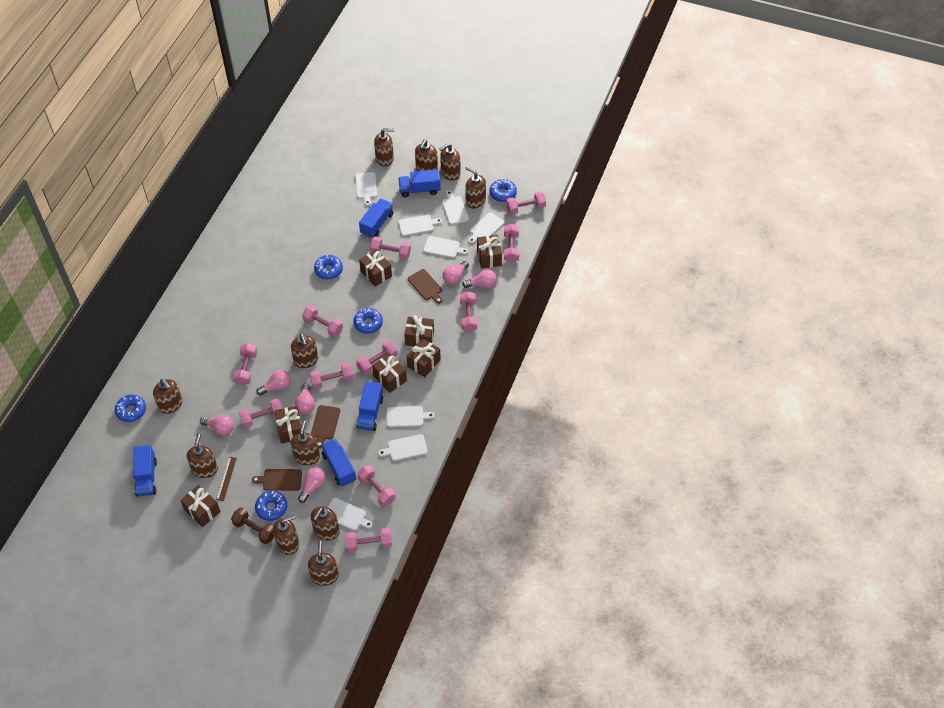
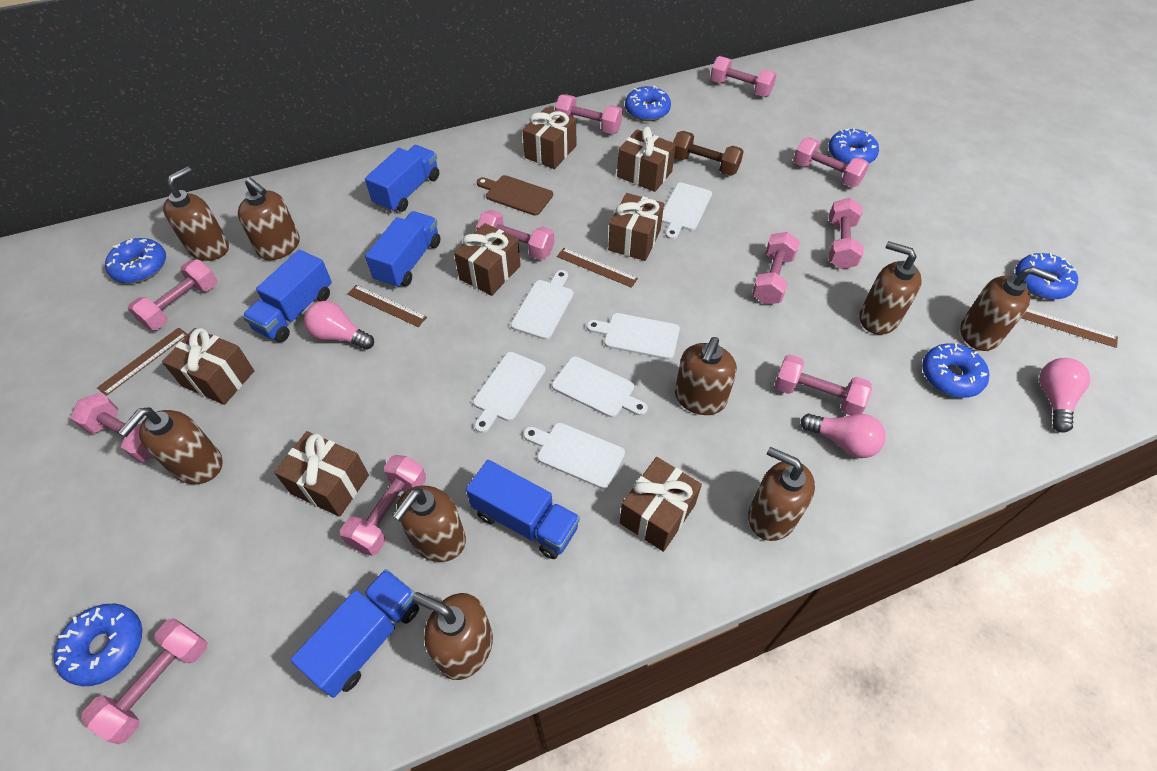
blue donut: [115,394,146,422] [255,491,287,521] [314,255,343,279] [353,308,383,334] [489,178,517,202] = 5 -> [54,603,142,686] [105,238,166,283] [625,86,671,121] [828,128,879,165] [922,343,989,398] [1015,252,1078,299] = 6
brown cutting board: [252,469,302,491] [311,405,340,448] [408,269,442,304] = 3 -> [477,175,553,216] = 1
brown ruler: [216,457,237,501] = 1 -> [97,327,188,396] [347,285,427,327] [557,248,638,288] [1021,309,1118,348] = 4
brown soap dispenser: [153,379,182,414] [187,433,218,478] [273,515,299,555] [291,334,318,368] [291,421,320,465] [308,541,339,586] [311,507,340,540] [374,128,394,167] [415,140,438,171] [439,144,461,181] [465,167,486,208] = 11 -> [118,407,223,484] [163,167,229,261] [238,178,300,260] [393,485,466,562] [412,592,493,680] [675,337,737,415] [748,447,815,541] [860,241,922,335] [960,266,1058,351] = 9
pink light bulb: [200,415,234,435] [256,370,291,396] [295,383,315,414] [298,467,326,503] [443,261,469,285] [462,269,497,288] = 6 -> [304,301,374,350] [800,413,886,458] [1039,358,1090,433] = 3
white cutting board: [327,498,373,531] [355,172,377,206] [378,434,428,461] [387,406,435,427] [398,215,442,236] [424,236,468,258] [442,190,469,225] [468,212,505,244] = 8 -> [473,352,546,433] [511,270,574,340] [523,423,625,489] [552,356,648,418] [587,313,680,360] [662,183,712,240] = 6

